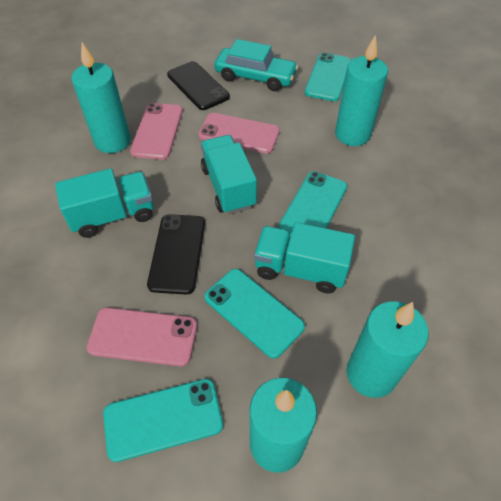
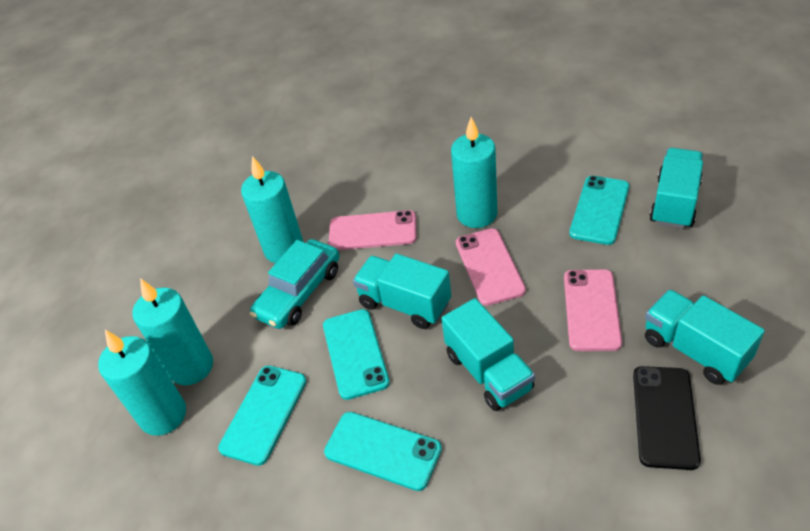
black phone: [147,214,205,295] [167,61,230,110] = 2 -> [633,366,701,470] = 1
turquoise truck: [55,168,154,238] [201,135,257,214] [254,222,355,293] = 3 -> [353,254,451,329] [442,298,535,411] [645,289,765,385] [649,148,703,229] = 4

